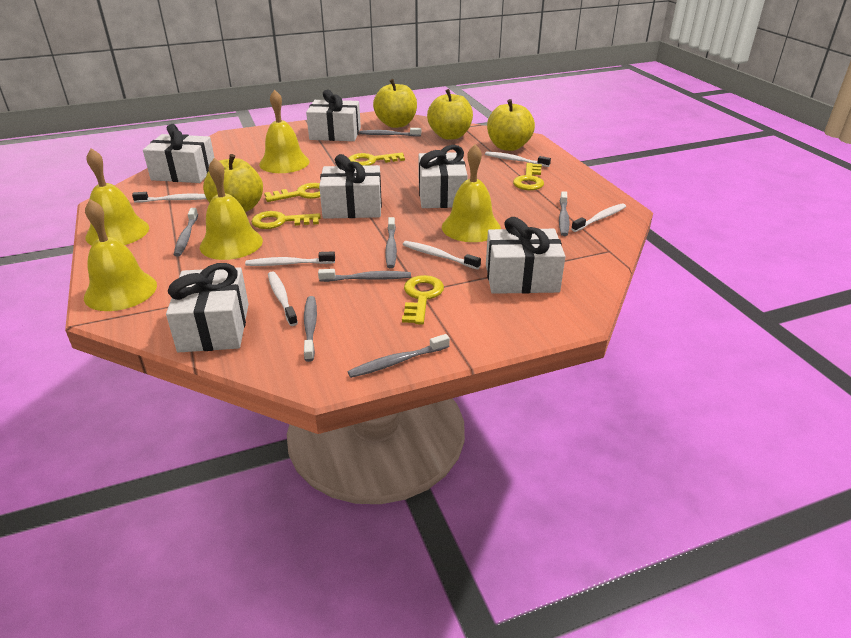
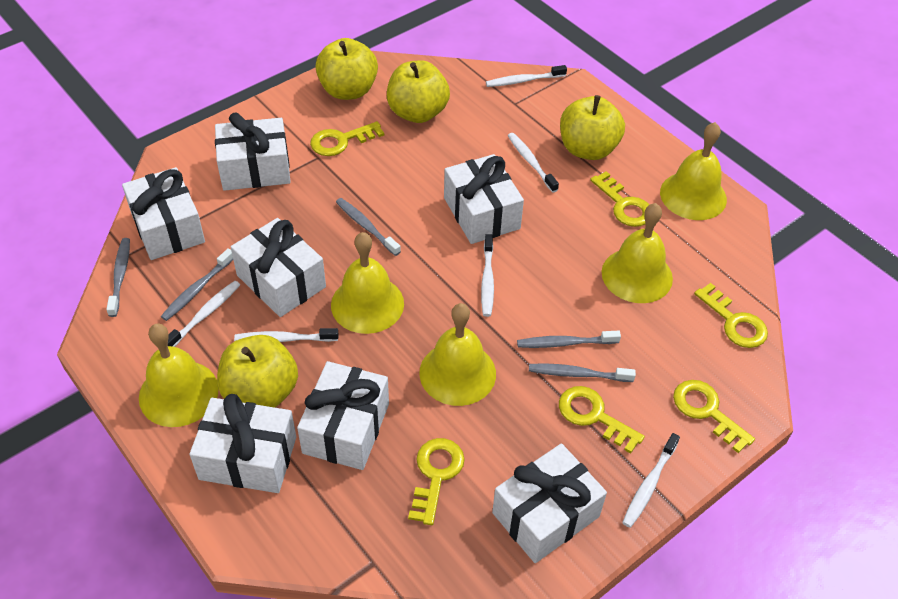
grey toothbrush: [174,208,198,257] [304,296,317,362] [318,269,411,282] [348,334,450,378] [359,128,421,137] [385,217,397,268] [559,191,570,236] = 7 -> [106,238,130,317] [161,248,233,321] [336,198,401,256] [517,331,621,348] [529,363,636,382] = 5
white gift: [143,124,215,183] [166,263,248,353] [306,90,361,141] [319,154,382,219] [418,145,468,208] [486,217,565,294] = 6 -> [122,167,205,260] [189,394,296,493] [215,113,291,191] [231,218,326,317] [297,361,389,470] [444,154,524,244] [492,443,607,563] = 7
yellow key: [251,211,321,229] [264,183,320,202] [348,153,405,166] [402,275,444,325] [513,163,544,190] = 5 -> [310,121,384,156] [408,438,465,525] [559,386,645,454] [590,171,649,227] [673,380,755,453] [694,283,768,348] = 6

